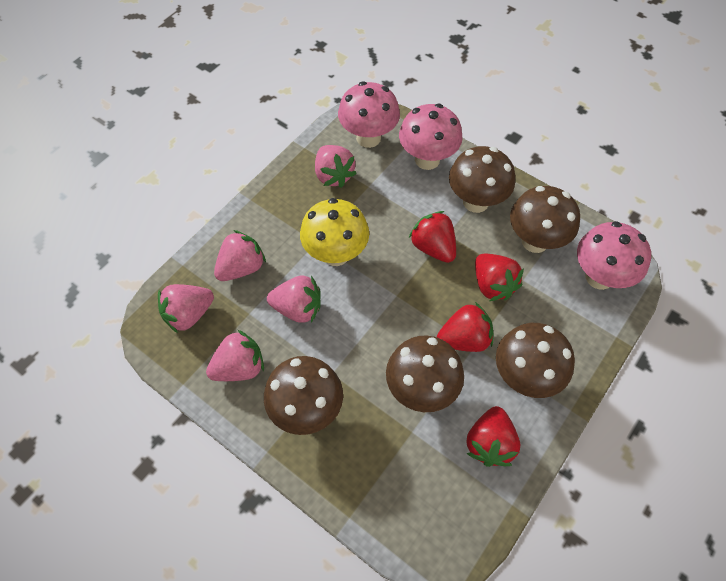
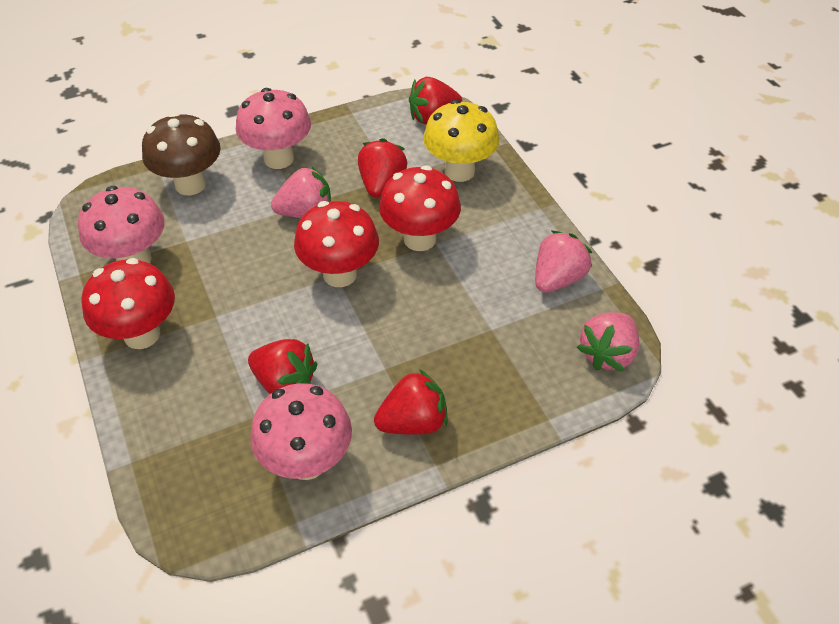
brown mushroom: [264,356,343,435] [386,336,464,412] [449,146,515,213] [496,323,575,398] [510,186,580,253] = 5 -> [142,113,221,195] = 1
pink strawberry: [158,284,214,333] [206,330,264,381] [214,230,266,281] [267,275,321,323] [315,145,357,188] = 5 -> [271,166,331,218] [535,230,592,293] [577,312,639,371] = 3
red mushroom: none = 0 -> [81,258,175,349] [294,201,379,287] [379,165,461,251] = 3

